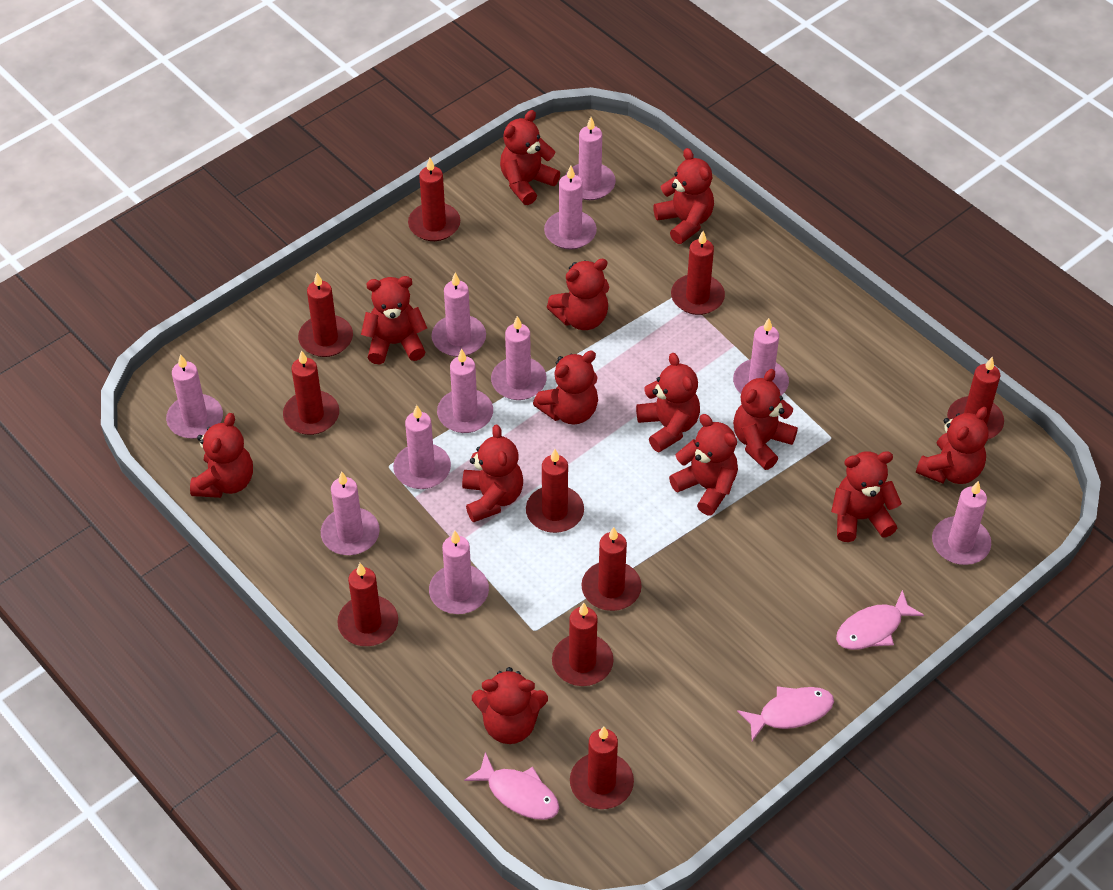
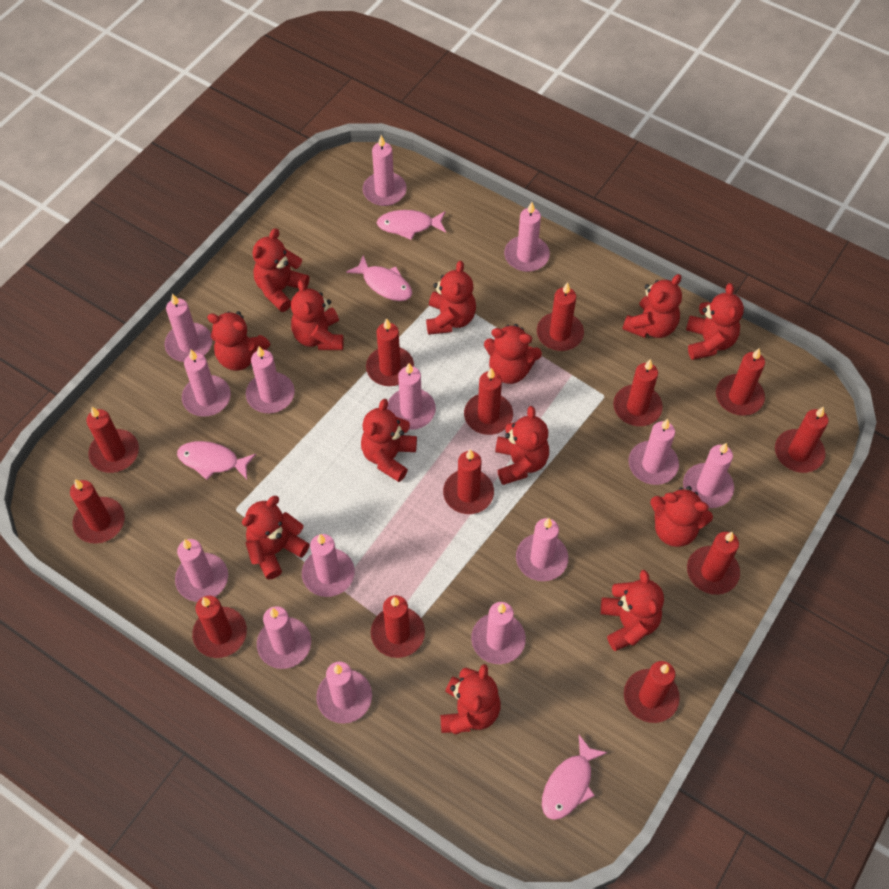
pink candle: [166,354,223,439] [321,471,380,555] [393,405,451,489] [429,531,489,614] [431,273,486,357] [437,349,493,433] [491,316,547,400] [544,166,597,250] [566,117,616,200] [733,318,789,396] [932,481,991,565] = 11 -> [164,293,212,362] [175,539,228,602] [182,350,231,417] [246,346,295,413] [257,606,311,669] [302,534,355,597] [316,661,372,724] [363,135,407,206] [387,363,436,430] [471,602,526,664] [504,202,550,272] [516,518,568,581] [628,419,679,485] [683,443,734,508] = 14
pink fish: [464,752,559,820] [737,686,834,741] [836,590,924,650] = 3 -> [177,441,256,480] [346,255,412,301] [376,210,446,240] [542,735,608,820] = 4
red candle: [283,350,339,435] [298,273,353,357] [337,563,398,646] [408,158,460,241] [526,449,584,533] [552,603,613,686] [570,726,634,809] [581,527,642,611] [671,231,725,315] [947,357,1004,439] = 10 -> [70,479,125,544] [86,407,139,473] [192,596,247,658] [366,318,414,386] [371,595,425,658] [443,449,494,514] [464,368,513,435] [537,282,584,351] [613,359,663,426] [624,661,680,723] [687,532,740,595] [716,349,765,416] [775,407,828,473] = 13

